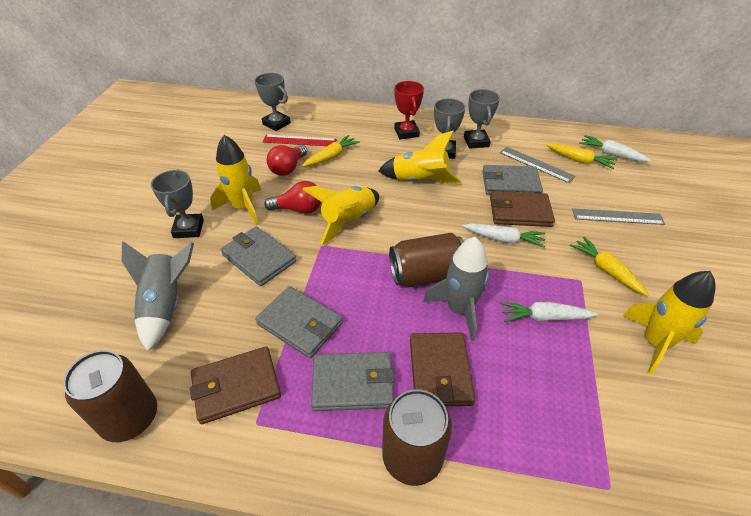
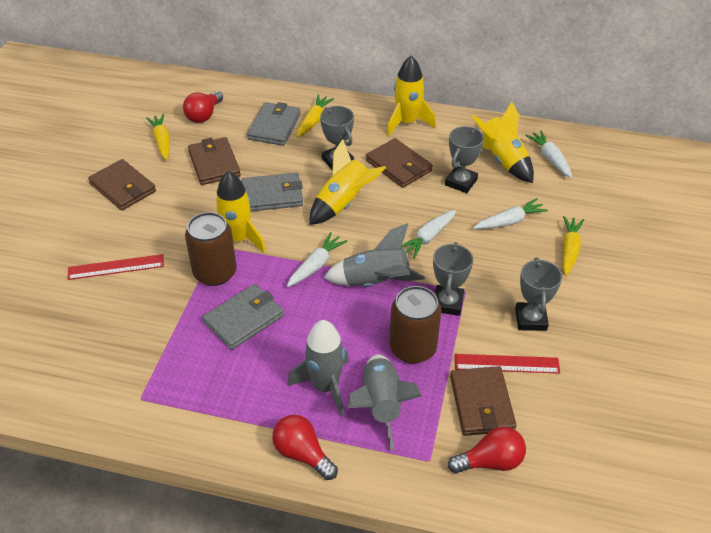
brown can: [63,350,157,442] [382,390,452,486] [389,233,464,287] = 3 -> [185,212,237,286] [390,286,441,364] = 2
brown wallet: [190,346,281,424] [410,333,475,406] [490,191,555,227] = 3 -> [88,159,156,210] [188,137,241,185] [366,138,433,188] [450,366,517,436] = 4
grey rocket: [121,241,194,351] [423,237,489,341] = 2 -> [287,320,349,417] [324,223,425,287] [348,354,422,451] = 3
grey ruler: [500,147,576,183] [572,208,665,225] = 2 -> none = 0
grey wallet: [221,226,296,286] [255,286,343,358] [311,352,395,411] [482,165,543,195] = 4 -> [202,284,284,350] [241,173,303,212] [247,102,300,146] = 3
red light bulb: [264,181,322,214] [267,145,307,176] = 2 -> [183,91,223,123] [272,415,338,480] [448,427,526,474] = 3
red ruler: [263,135,337,146] = 1 -> [68,254,164,280] [454,354,560,374] = 2
red trophy: [394,81,424,139] = 1 -> none = 0
white carrot: [462,223,545,248] [500,302,598,322] [580,135,651,162] = 3 -> [287,232,347,287] [401,210,456,259] [473,198,548,229] [525,130,572,178] = 4

